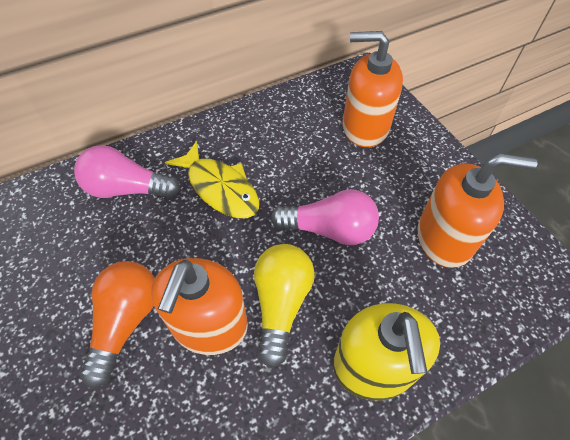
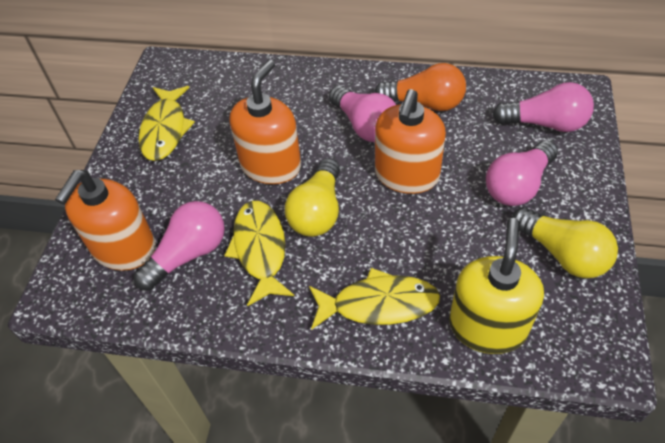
pink light bulb: [74,145,180,199] [271,189,379,245] = 2 -> [134,201,225,291] [329,85,396,142] [486,141,558,206] [492,82,594,132] = 4
yellow fish: [165,141,259,218] = 1 -> [139,86,195,161] [224,201,294,306] [309,268,440,330] = 3
yellow light bulb: [254,244,315,368] = 1 -> [285,158,340,237] [512,207,618,278] = 2

